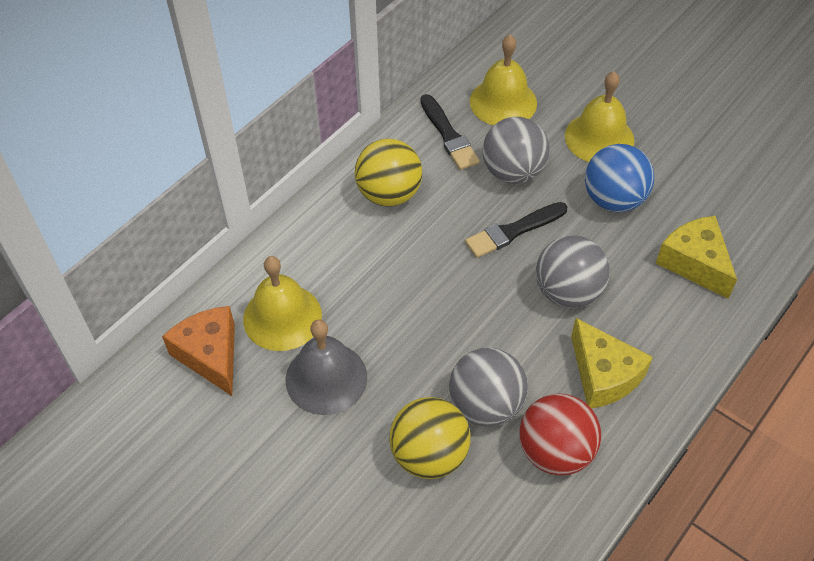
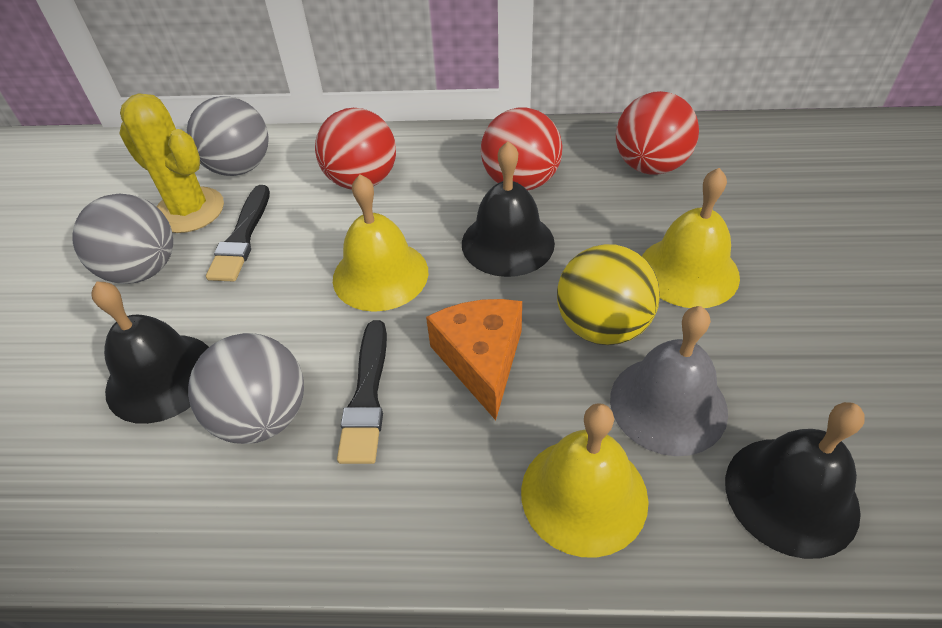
black bell: none = 0 -> [91,281,209,424] [462,141,555,277] [725,402,865,559] = 3
blue ball: [585,144,654,212] = 1 -> none = 0
red ball: [519,393,601,476] = 1 -> [315,108,396,190] [481,108,562,191] [616,91,699,175] = 3
yellow ball: [355,139,422,207] [389,397,471,479] = 2 -> [557,244,660,345] = 1
yellow cactus: none = 0 -> [119,93,224,233] = 1
yellow cheese: [571,318,653,409] [656,216,737,299] = 2 -> none = 0

